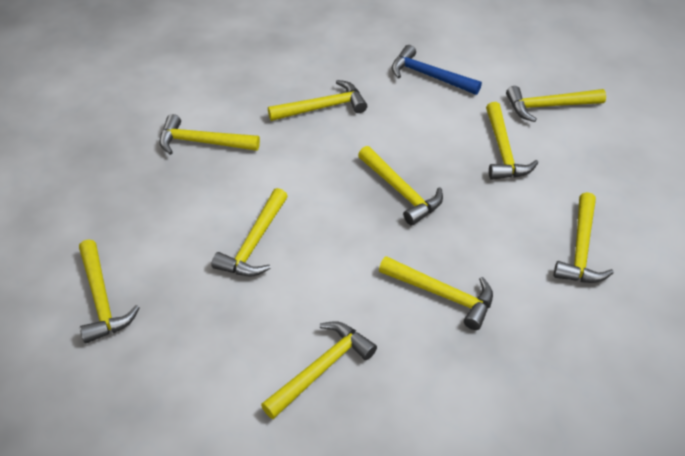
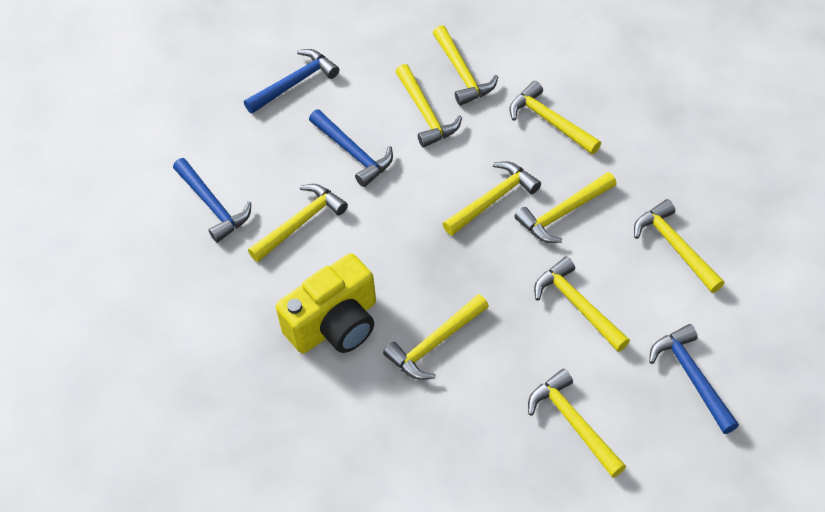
blue hammer: [392,45,482,95] = 1 -> [173,158,251,243] [244,49,339,113] [309,109,393,187] [649,324,739,434] = 4
yellow camera: none = 0 -> [276,253,376,353] = 1

